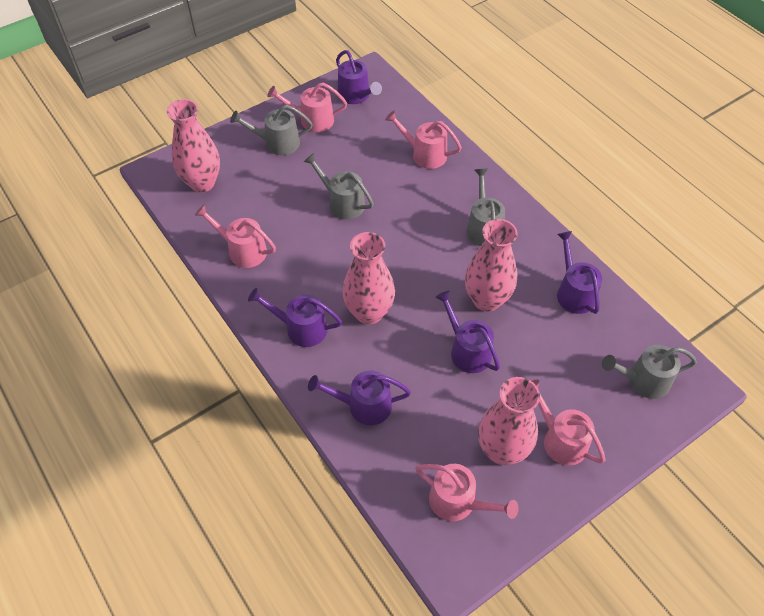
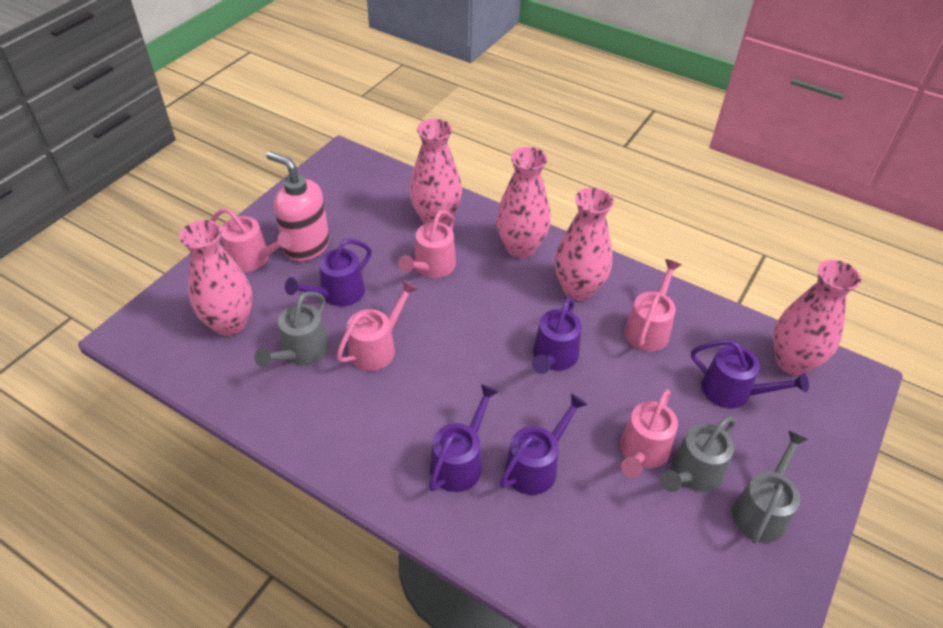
grey watering can: [230,105,313,155] [303,153,374,220] [466,169,505,246] [602,345,697,399] = 4 -> [254,291,329,367] [660,416,736,492] [732,430,808,544] = 3
pink soap dispenser: none = 0 -> [266,151,329,261] = 1
pink vase: [167,99,220,192] [342,232,395,325] [465,219,518,312] [478,377,540,465] = 4 -> [179,220,252,336] [409,119,462,225] [496,147,551,258] [555,188,614,301] [773,260,861,375] = 5

